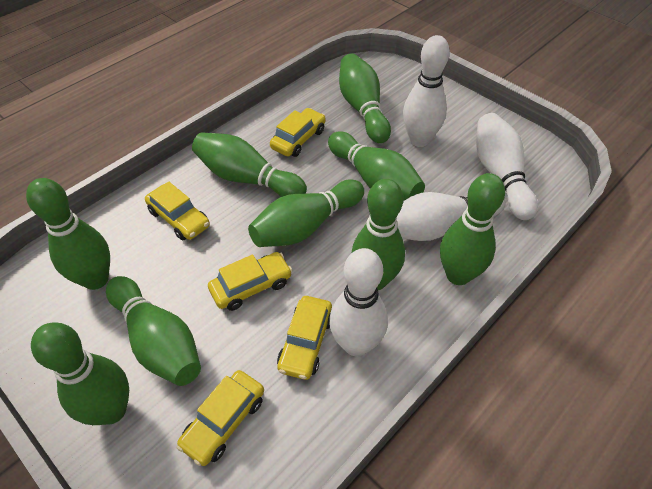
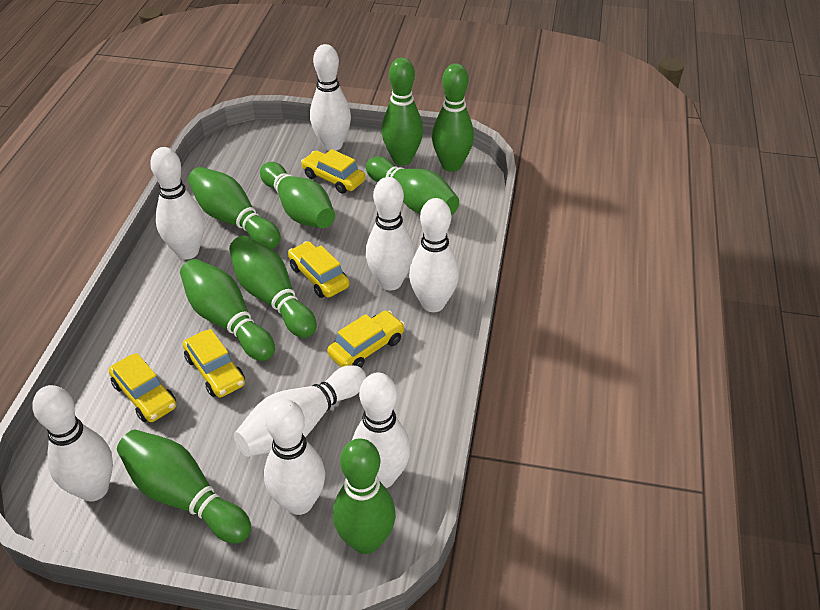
white bowling pin: [329,248,388,356] [396,192,506,241] [403,35,450,147] [476,113,538,220] = 4 -> [32,385,113,502] [150,147,204,259] [234,365,366,457] [264,399,325,515] [310,44,351,151] [352,372,410,488] [366,177,414,291] [409,198,459,312] = 8

